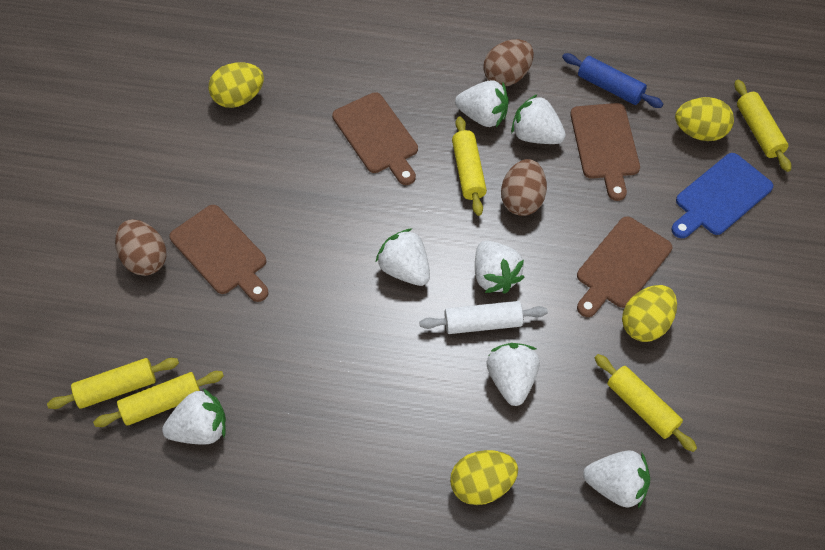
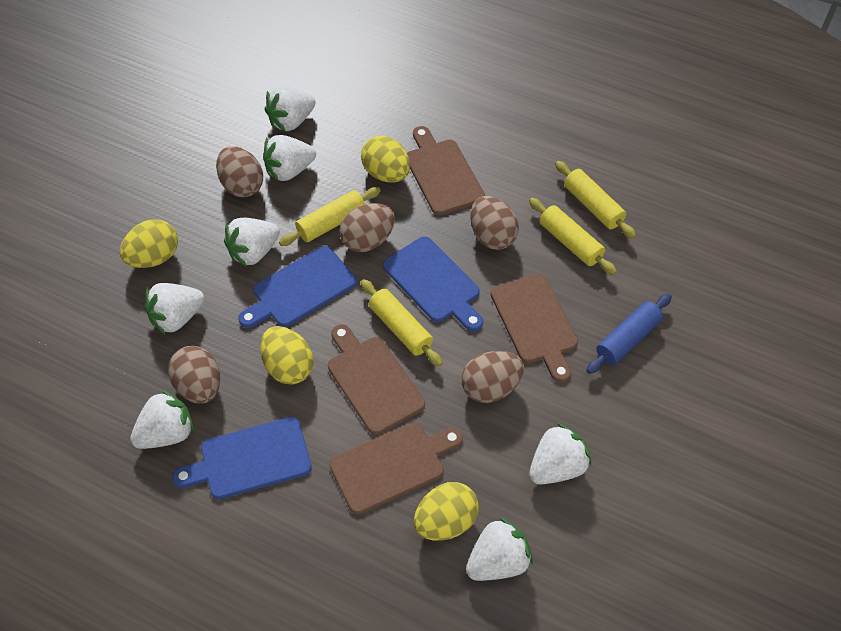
blue cutting board: [671,153,773,239] = 1 -> [172,417,312,499] [238,246,357,328] [383,236,483,331] = 3
brown egg: [115,219,167,276] [483,39,534,86] [501,159,547,216] = 3 -> [168,346,220,404] [216,146,263,197] [339,203,395,252] [461,351,524,403] [470,196,519,250] = 5
white rolling pin: [419,301,548,334] = 1 -> none = 0
yellow rolling pin: [47,358,179,409] [93,371,224,427] [452,116,487,216] [595,354,697,452] [735,80,791,172] = 5 -> [279,187,381,246] [361,279,443,366] [529,198,617,275] [555,161,636,239] = 4

